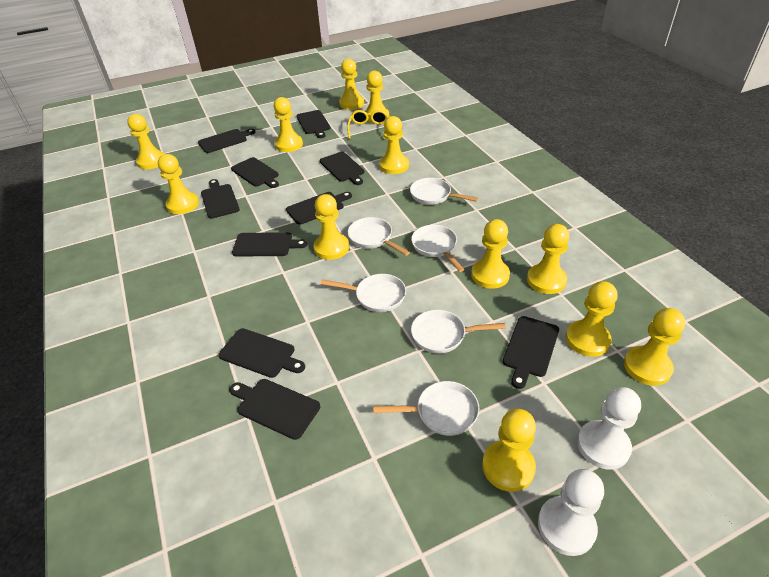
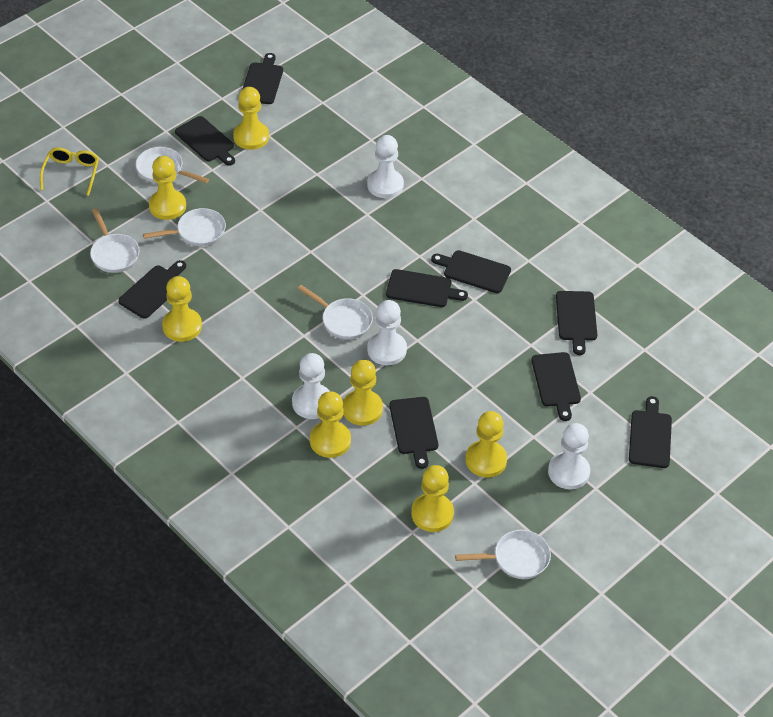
black cutting board: [198,129,255,153] [201,179,240,219] [218,328,305,378] [229,379,320,440] [231,157,279,188] [232,232,307,257] [286,192,352,225] [296,110,331,138] [320,152,365,185] [503,316,559,389] = 10 -> [118,260,186,319] [175,116,235,166] [243,53,283,104] [386,269,468,307] [389,397,438,469] [431,250,511,293] [531,352,581,421] [556,291,597,355] [629,396,672,468] = 9
white pan: [321,274,406,312] [348,217,410,256] [373,381,479,436] [410,178,478,205] [411,225,465,272] [411,310,506,354] = 6 -> [90,209,139,273] [136,147,209,183] [143,208,226,246] [298,285,373,340] [455,530,551,579] = 5
white pawn: [538,469,604,556] [577,387,641,470] = 2 -> [292,353,330,419] [367,135,404,198] [367,300,407,365] [548,423,590,490] = 4
yellow pawn: [127,114,164,169] [158,154,199,214] [274,97,303,152] [314,194,349,260] [339,59,364,110] [365,70,389,123] [379,116,409,174] [471,219,510,289] [482,409,536,492] [527,224,569,294] [566,281,618,357] [624,308,685,386] = 12 -> [149,156,186,220] [162,276,202,342] [233,87,269,150] [310,391,351,458] [343,360,383,426] [411,465,454,532] [465,411,507,478] = 7

